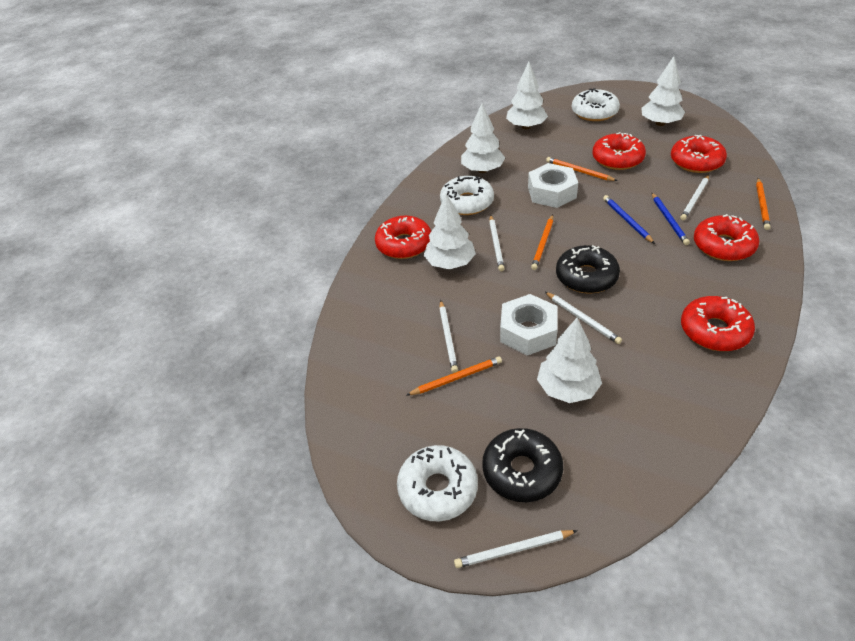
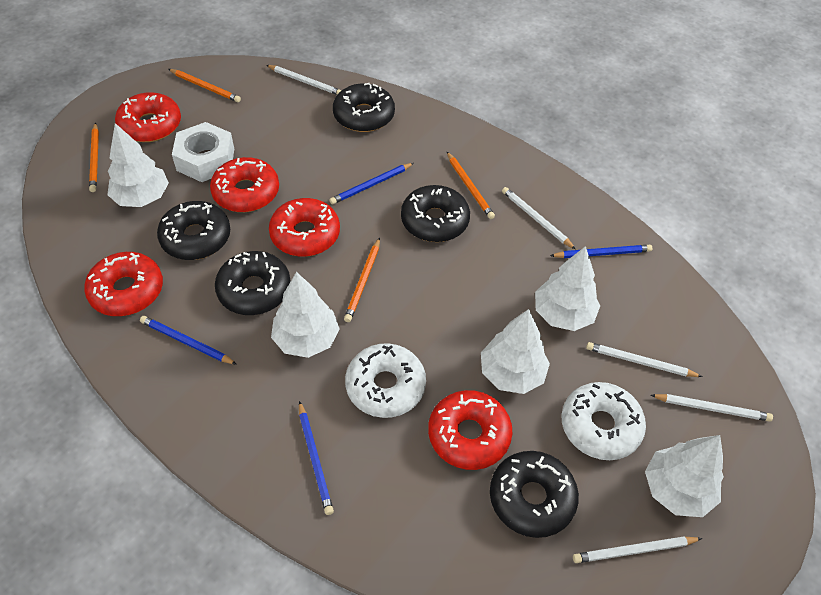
black donut: [482,428,563,502] [556,245,620,294] = 2 -> [157,201,230,260] [215,251,291,315] [333,83,395,132] [401,185,470,242] [490,451,579,538] = 5
blue pencil: [603,195,655,244] [652,193,690,245] = 2 -> [140,316,237,365] [299,401,334,515] [329,163,414,204] [550,245,652,258] = 4
white donut: [397,445,478,521] [440,176,494,215] [572,88,620,121] = 3 -> [345,343,426,418] [562,382,646,460] = 2
white nut: [500,294,558,356] [528,163,578,208] = 2 -> [172,122,234,182] = 1

